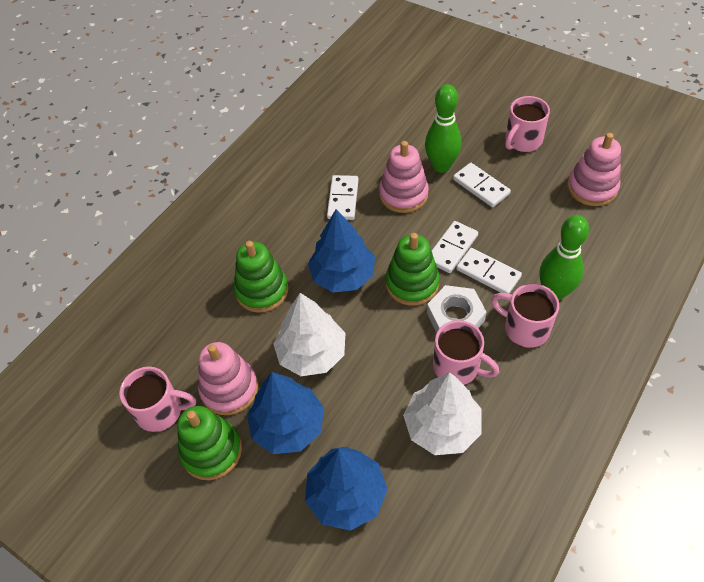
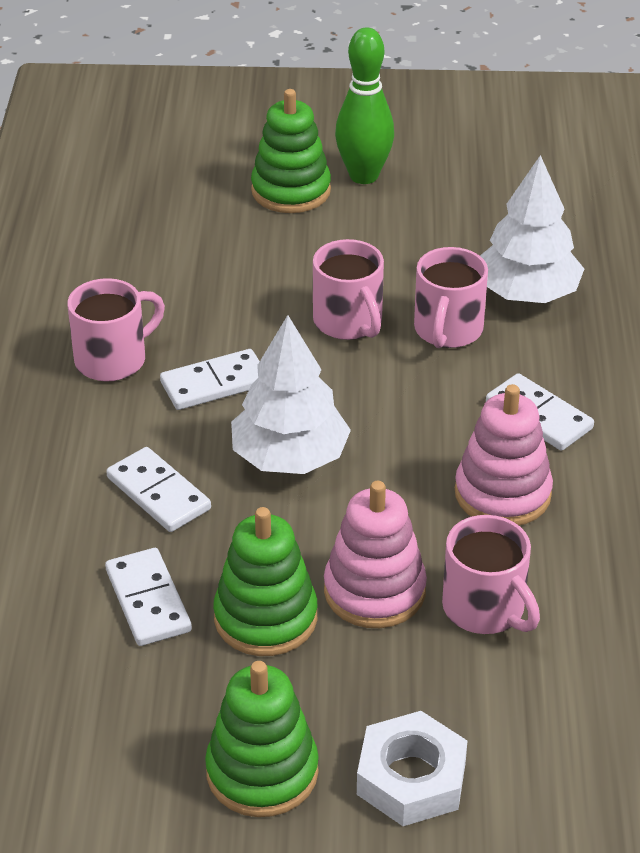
blue tree: [247,372,324,454] [305,447,388,531] [308,209,375,293] = 3 -> none = 0
green bowling pin: [425,84,462,173] [540,215,589,300] = 2 -> [335,27,394,184] = 1
pink stacking toy: [198,342,258,415] [379,141,429,213] [567,133,621,206] = 3 -> [324,481,427,628] [455,384,553,526] = 2

